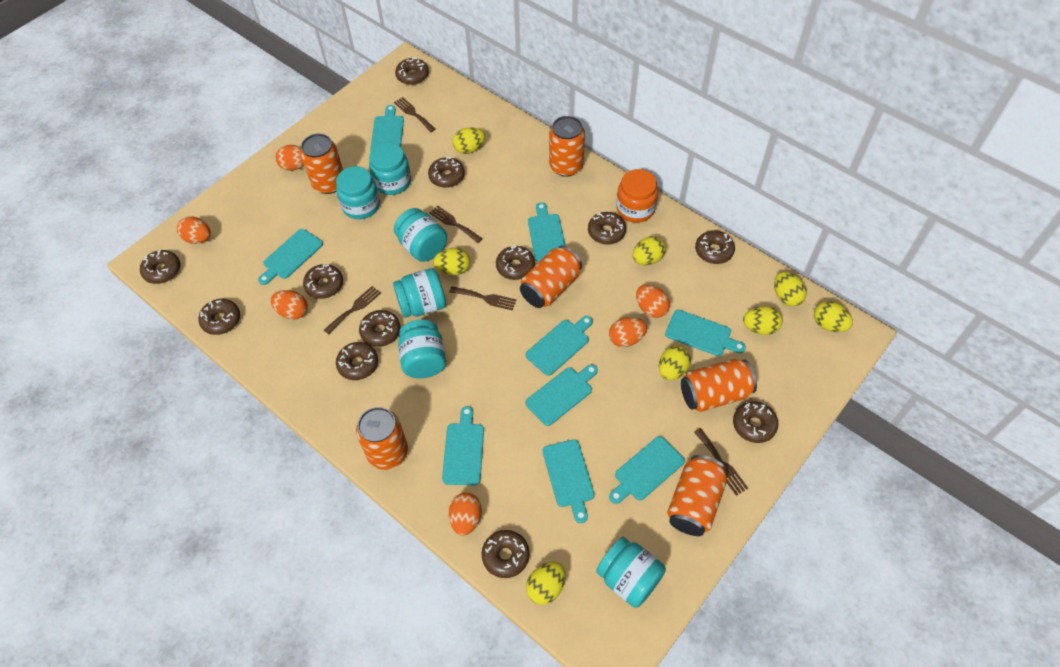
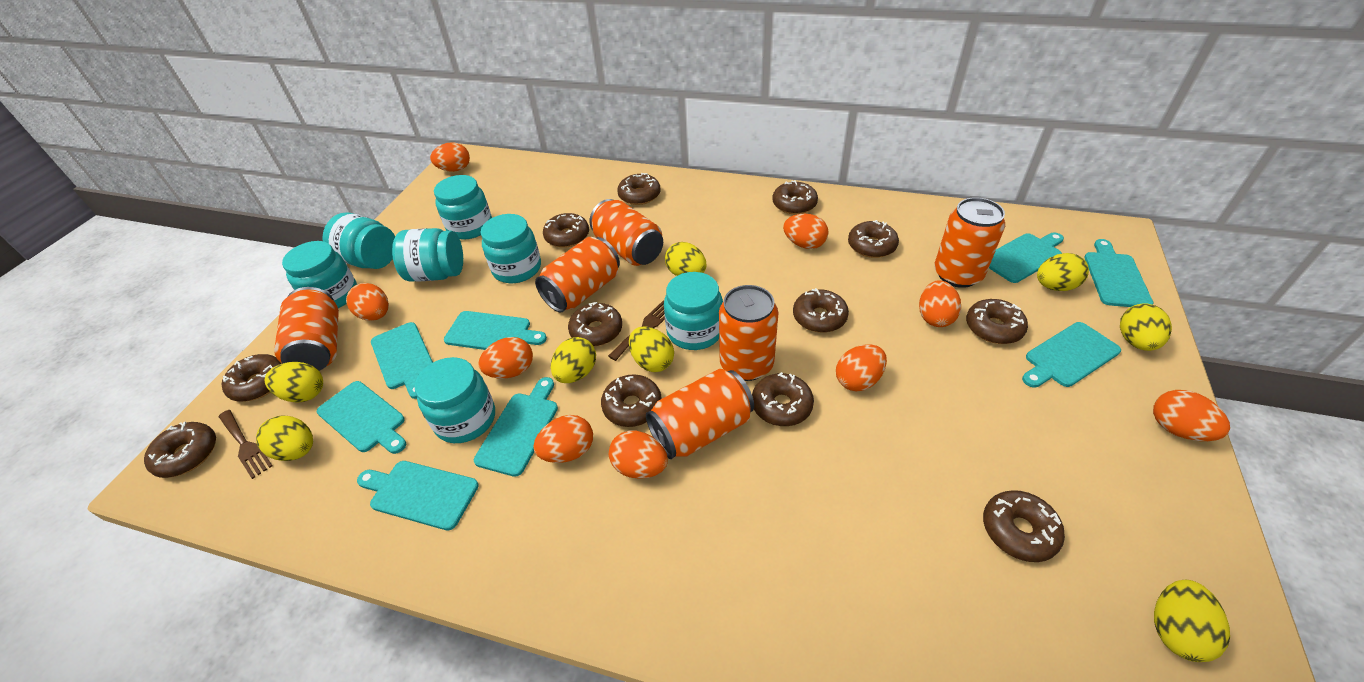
brown fork: [324,286,381,334] [394,97,435,132] [429,206,483,243] [449,286,516,311] [694,428,748,496] = 5 -> [219,410,272,479] [608,301,665,361] = 2
orange egg: [177,216,211,244] [271,290,308,320] [275,145,304,171] [449,493,482,536] [609,317,647,347] [636,285,670,318] = 6 -> [346,283,389,321] [430,142,470,172] [478,337,533,378] [533,415,593,463] [609,430,668,479] [783,214,829,249] [836,344,887,391] [919,280,961,327] [1153,390,1230,441] = 9
orange jar: [616,169,658,223] = 1 -> none = 0
turquoise cutting board: [258,229,323,285] [370,105,404,152] [442,406,484,485] [525,316,593,376] [525,364,598,426] [528,202,566,262] [543,439,595,523] [609,436,685,504] [665,310,746,356] = 9 -> [317,381,406,454] [357,461,479,530] [371,322,433,399] [444,311,547,350] [474,377,558,477] [989,232,1064,283] [1022,322,1121,388] [1085,239,1154,307] = 8
turquoise jar: [336,166,380,219] [369,143,411,195] [393,268,446,318] [394,208,447,262] [398,320,446,378] [596,537,666,608] = 6 -> [282,241,357,308] [322,212,395,269] [392,228,463,282] [415,357,495,443] [434,175,492,240] [481,214,541,283] [664,272,723,350] = 7

